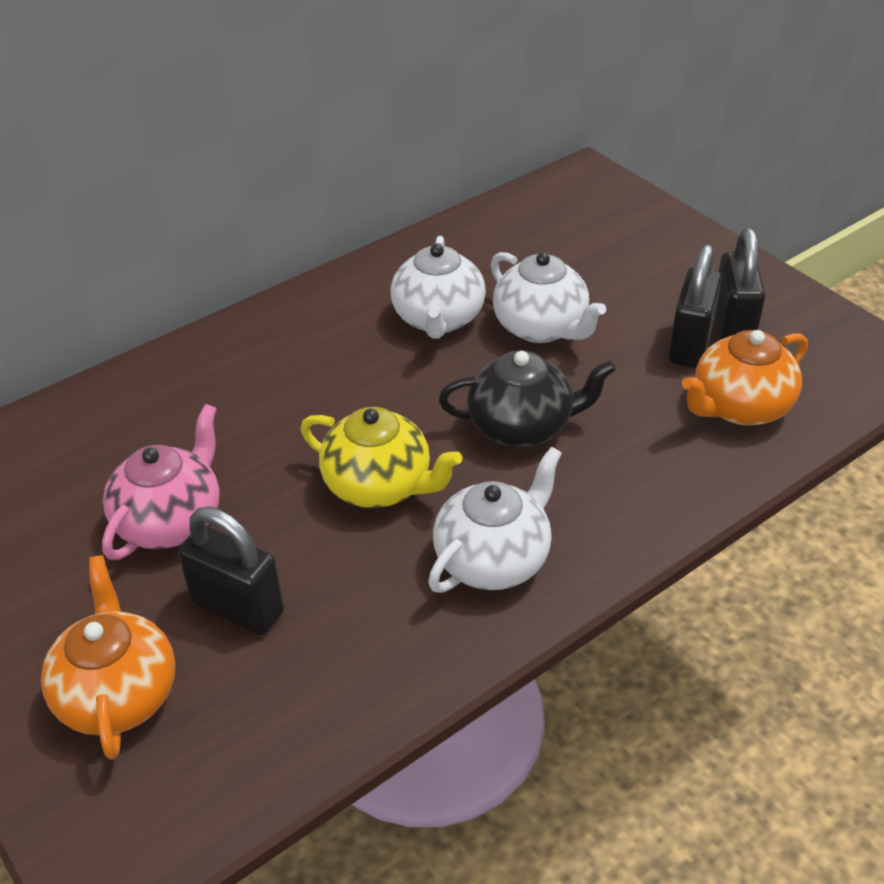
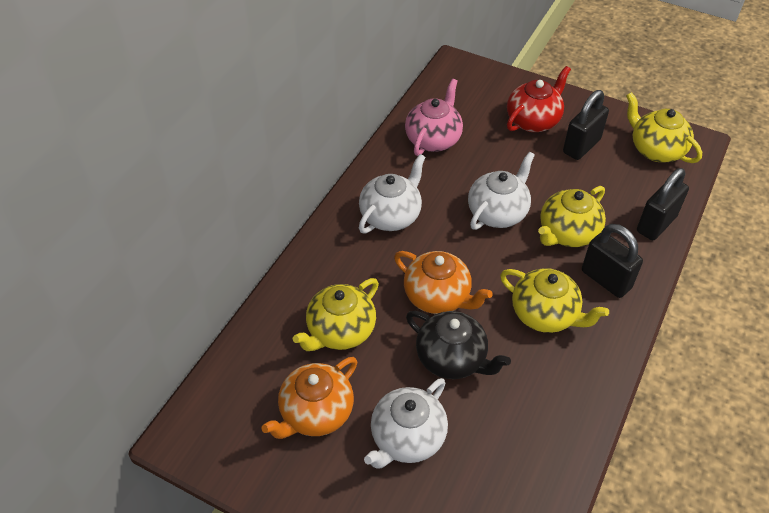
red teapot: none = 0 -> [507,66,571,132] = 1
yellow teapot: [301,407,462,508] = 1 -> [293,278,379,351] [500,268,609,333] [538,186,606,247] [626,92,702,163] = 4

